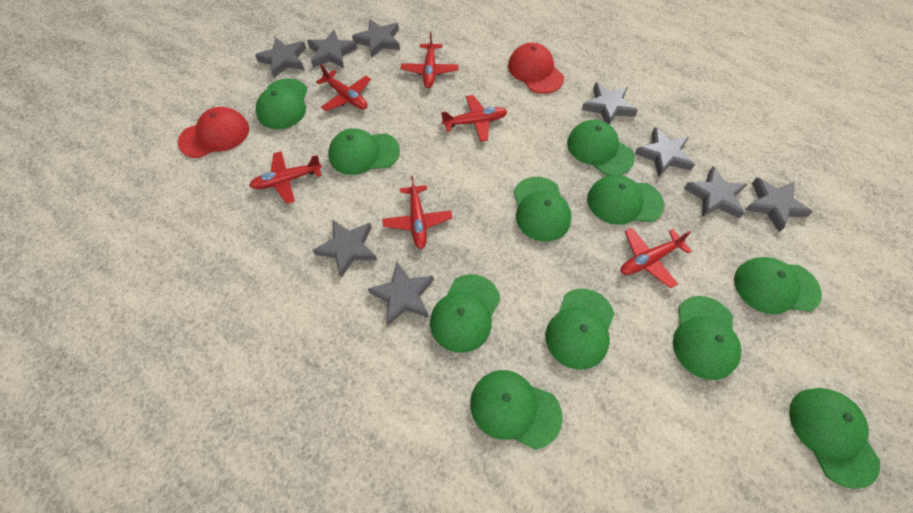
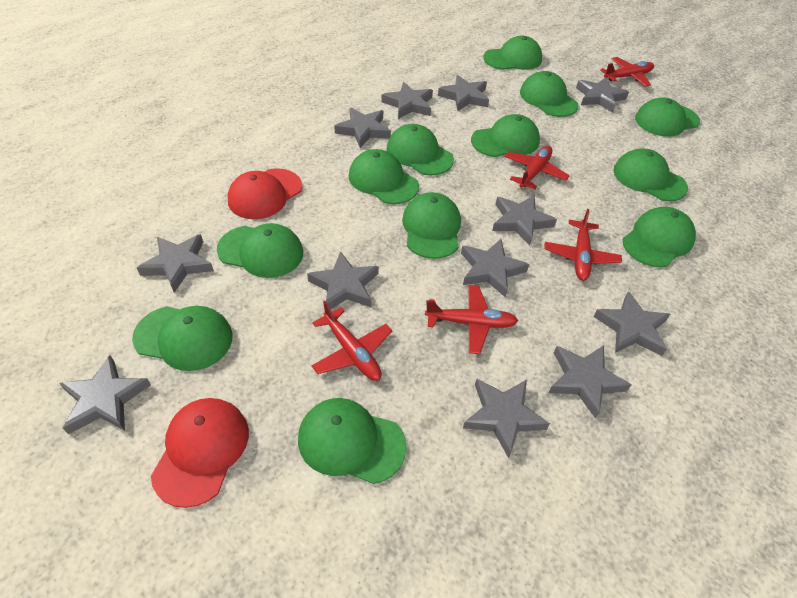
green cap: [256,78,307,129] [328,129,400,175] [430,274,500,353] [470,370,563,450] [513,177,572,242] [545,289,615,370] [567,120,635,176] [587,175,664,225] [673,296,741,380] [734,257,822,314] [789,388,880,489] = 11 -> [132,306,232,371] [217,223,303,278] [298,398,407,484] [349,149,419,204] [387,124,454,175] [402,192,461,259] [471,114,540,157] [483,36,542,70] [520,71,578,117] [613,149,688,201] [622,207,696,267] [635,98,700,137] = 12
grey star: [255,37,306,78] [307,29,357,68] [313,219,377,278] [352,19,400,58] [368,262,434,326] [582,82,638,125] [634,127,695,177] [684,166,747,218] [745,177,813,232] = 9 -> [59,355,151,434] [137,234,214,293] [307,251,379,309] [334,108,391,148] [381,82,433,119] [438,75,489,111] [461,239,529,297] [463,379,550,458] [492,195,557,246] [549,346,631,419] [576,77,629,113] [593,291,670,356] = 12
red plane: [249,151,322,204] [316,65,371,111] [382,176,452,249] [401,32,459,88] [441,95,507,142] [620,228,692,289] = 6 -> [312,301,392,381] [425,285,518,354] [504,146,570,190] [544,209,622,281] [600,57,654,87] = 5

